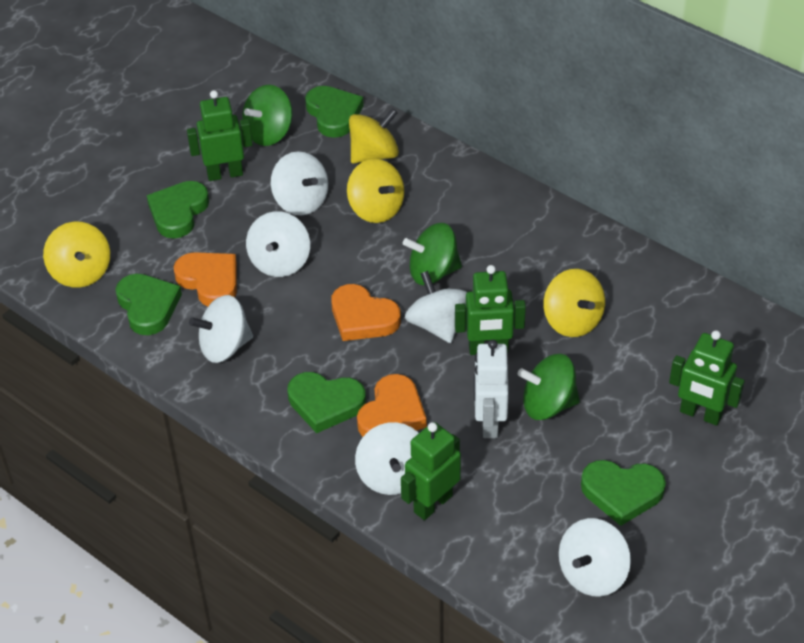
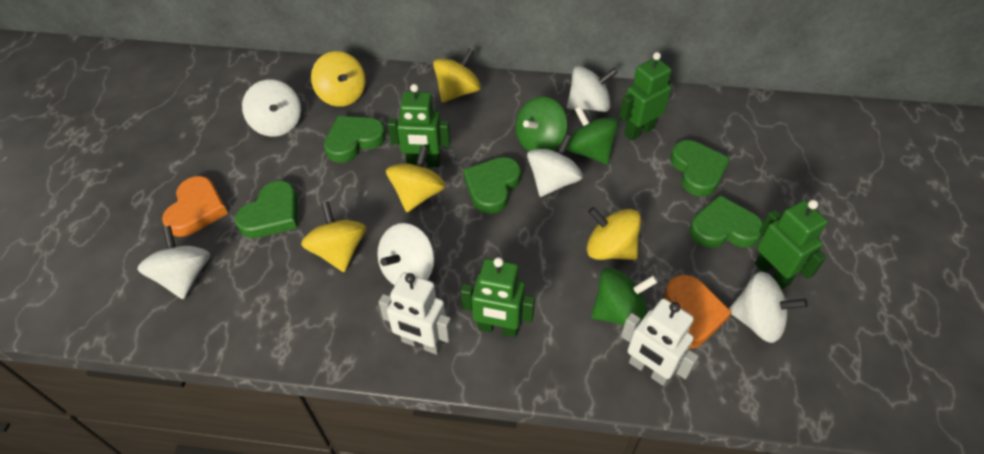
orange heart: [174,252,237,306] [331,284,401,341] [357,374,427,437] = 3 -> [162,176,228,237] [664,275,732,349] = 2
white robot: [474,340,509,438] = 1 -> [379,273,452,355] [621,298,699,386] = 2
yellow spinning top: [43,222,110,288] [347,159,404,223] [349,108,399,164] [543,269,605,337] = 4 -> [301,201,366,272] [311,51,366,107] [386,146,446,212] [433,48,481,103] [587,207,641,260] = 5

